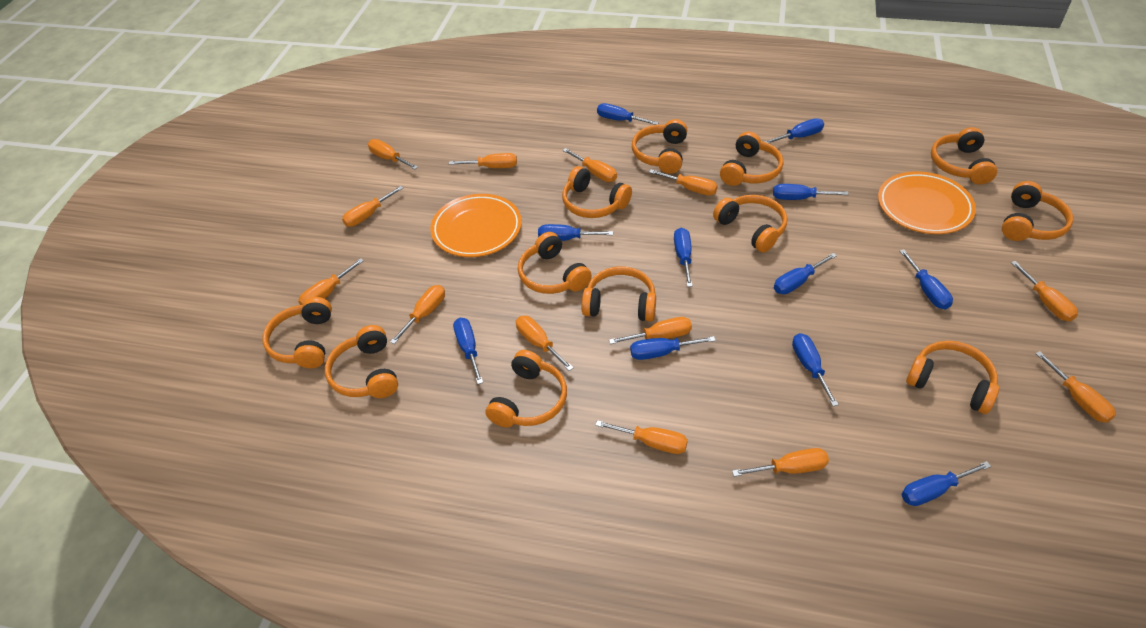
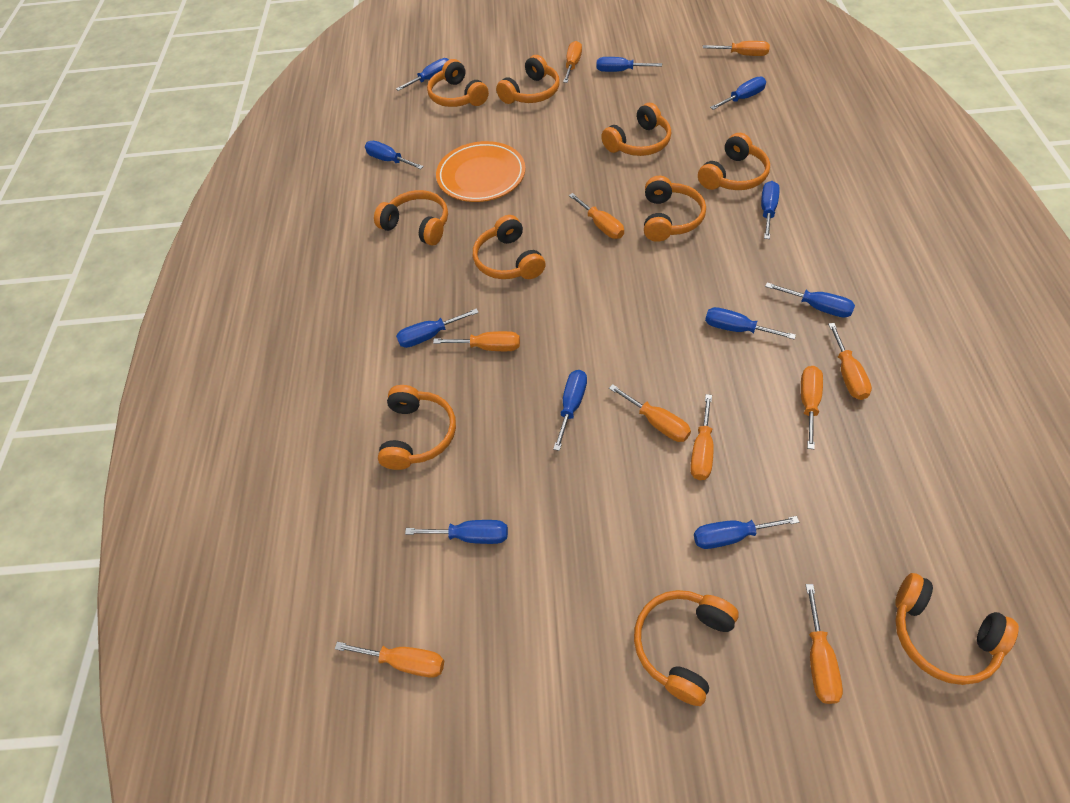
orange headphones: [262,297,332,368] [325,325,398,398] [486,350,567,427] [518,232,592,294] [562,166,632,218] [582,266,656,322] [632,119,687,174] [713,195,787,253] [720,132,784,186] [906,341,999,414] [931,127,997,184] [1002,181,1073,241] = 12 -> [374,190,448,246] [378,385,456,470] [427,59,489,107] [473,215,546,279] [496,55,560,104] [601,103,671,156] [634,590,739,706] [644,176,706,242] [698,133,770,190] [895,573,1019,685] = 10
orange plate: [430,194,522,257] [878,171,976,234] = 2 -> [436,141,526,202] = 1
orange screwdriver: [298,258,364,305] [342,186,404,227] [368,139,418,169] [390,285,445,344] [449,153,517,168] [516,316,574,371] [563,148,617,182] [595,420,688,454] [609,317,692,344] [649,169,718,196] [732,448,829,477] [1011,261,1078,321] [1035,351,1116,423] = 13 -> [335,642,444,678] [433,331,520,351] [563,41,582,83] [569,193,624,239] [609,384,691,442] [690,394,714,480] [703,41,770,56] [801,366,823,449] [806,584,843,704] [828,323,872,400] = 10

